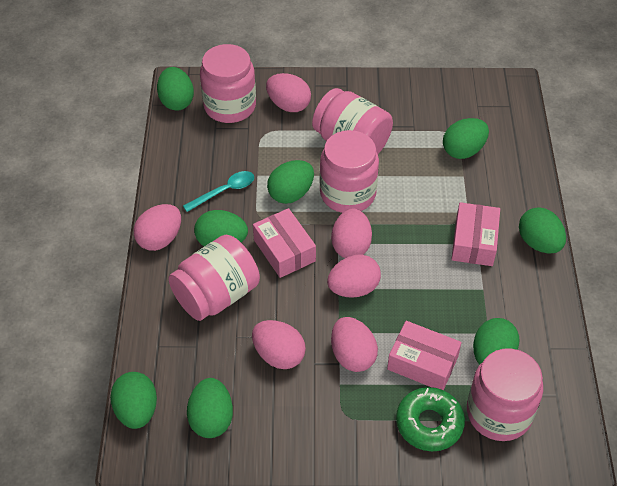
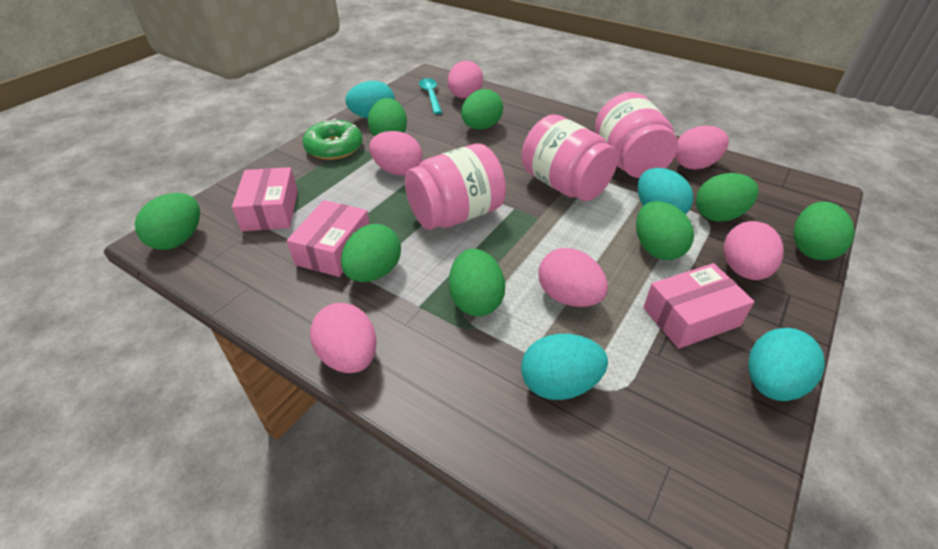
pink jar: [168,235,260,321] [200,44,256,123] [312,88,393,154] [320,130,379,213] [467,348,543,441] = 5 -> [405,144,506,230] [522,114,618,201] [595,92,678,178] = 3
turquoise egg: none = 0 -> [345,81,395,118] [521,334,608,400] [637,168,694,214] [748,328,825,401] = 4

